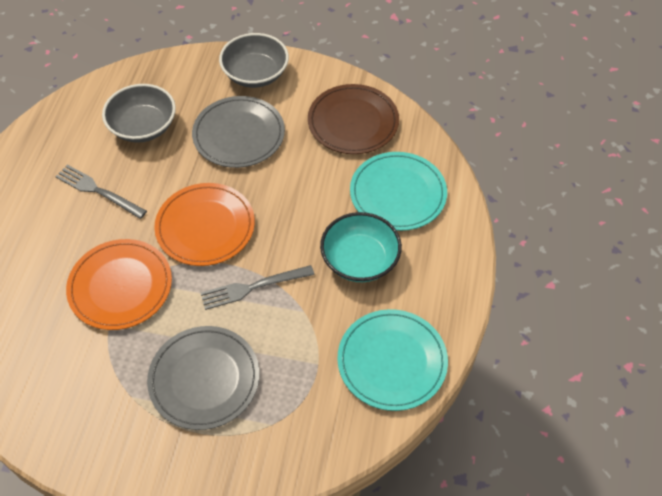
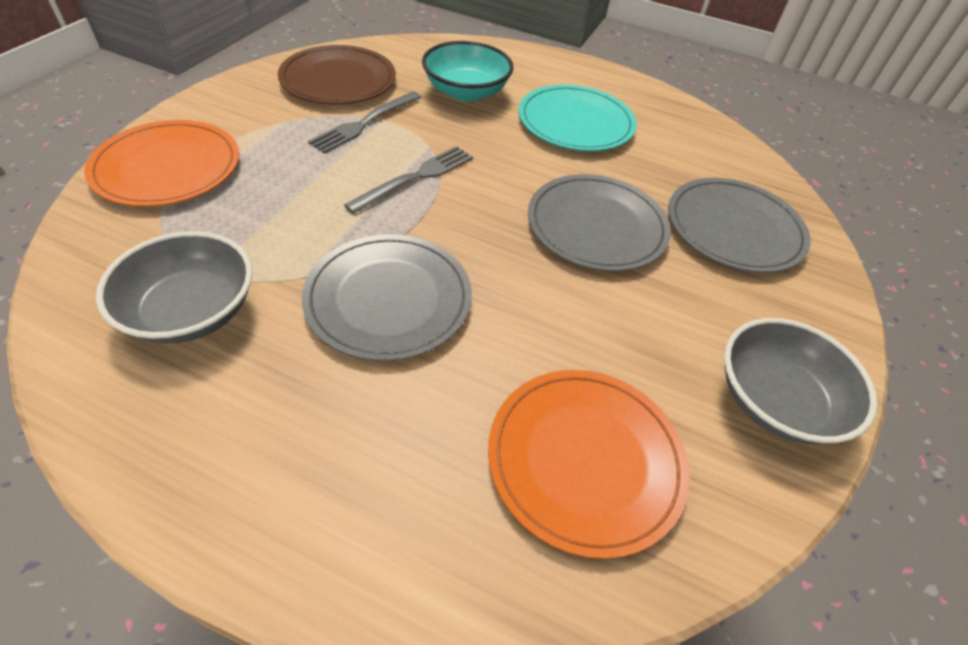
grey plate: [147,326,259,430] [192,96,285,168] = 2 -> [302,234,472,361] [528,174,671,271] [668,178,811,273] = 3
turquoise plate: [337,309,448,411] [350,152,447,231] = 2 -> [519,84,637,151] = 1

